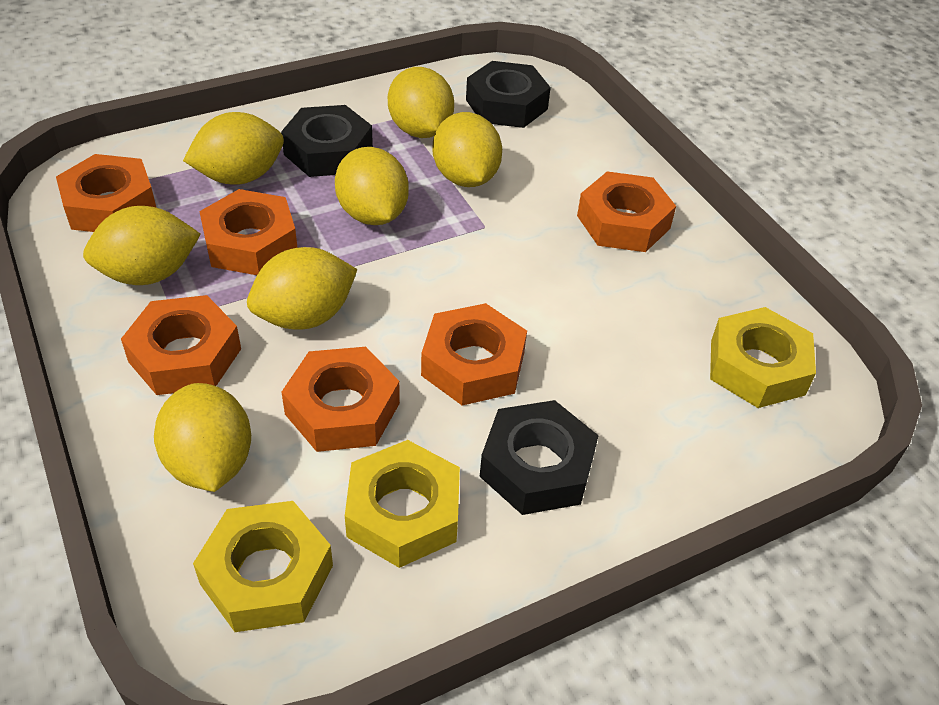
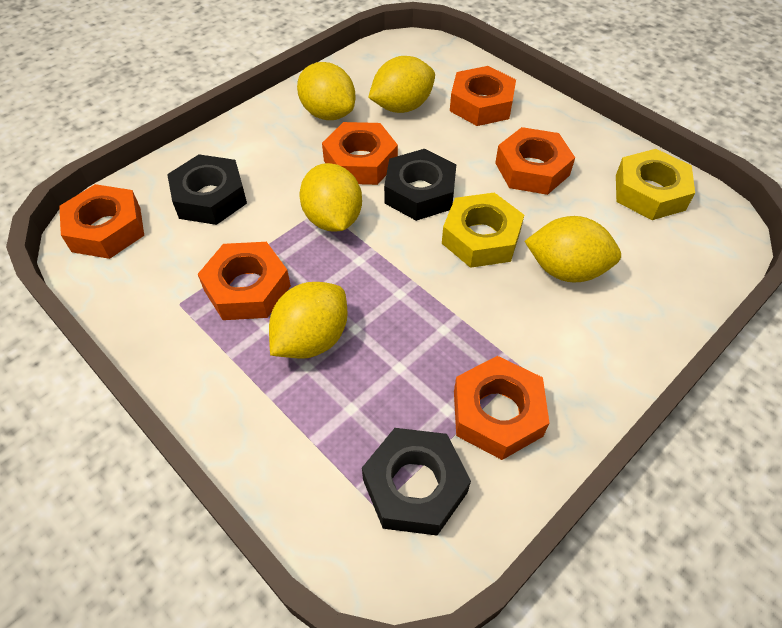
yellow lemon: [83,206,201,285] [154,383,251,492] [183,112,284,185] [247,247,357,330] [335,147,409,225] [388,67,454,138] [433,112,502,187] = 7 -> [269,282,348,359] [297,62,355,120] [300,163,362,232] [368,56,435,113] [525,216,621,282] = 5
yellow nut: [193,501,333,632] [345,440,460,568] [710,307,816,408] = 3 -> [442,192,524,268] [616,149,695,220] = 2

